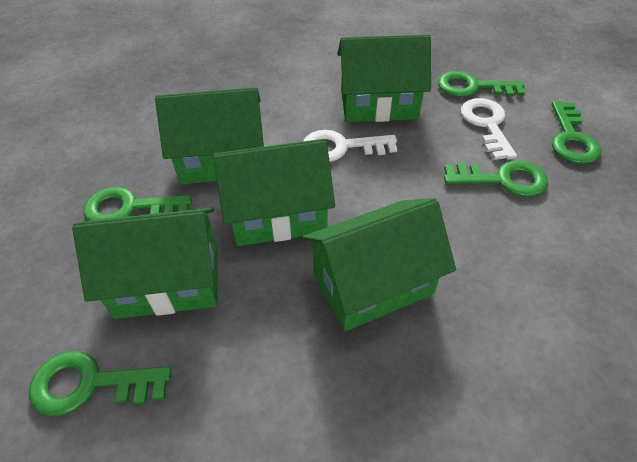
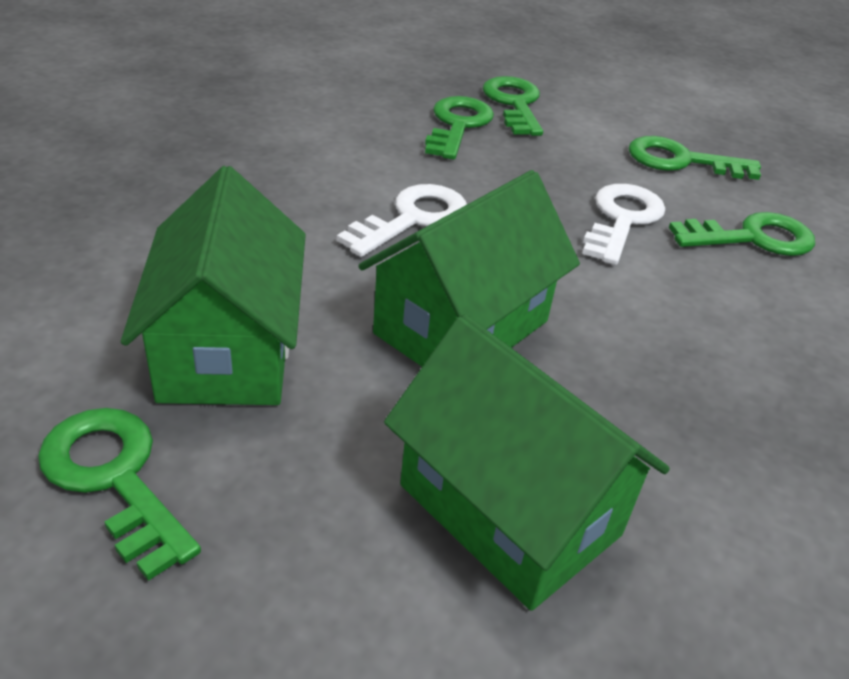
green house: [72,207,217,319] [155,87,264,185] [213,139,335,246] [303,198,456,331] [337,35,431,122] = 5 -> [121,166,306,405] [358,170,580,367] [384,314,670,611] = 3

